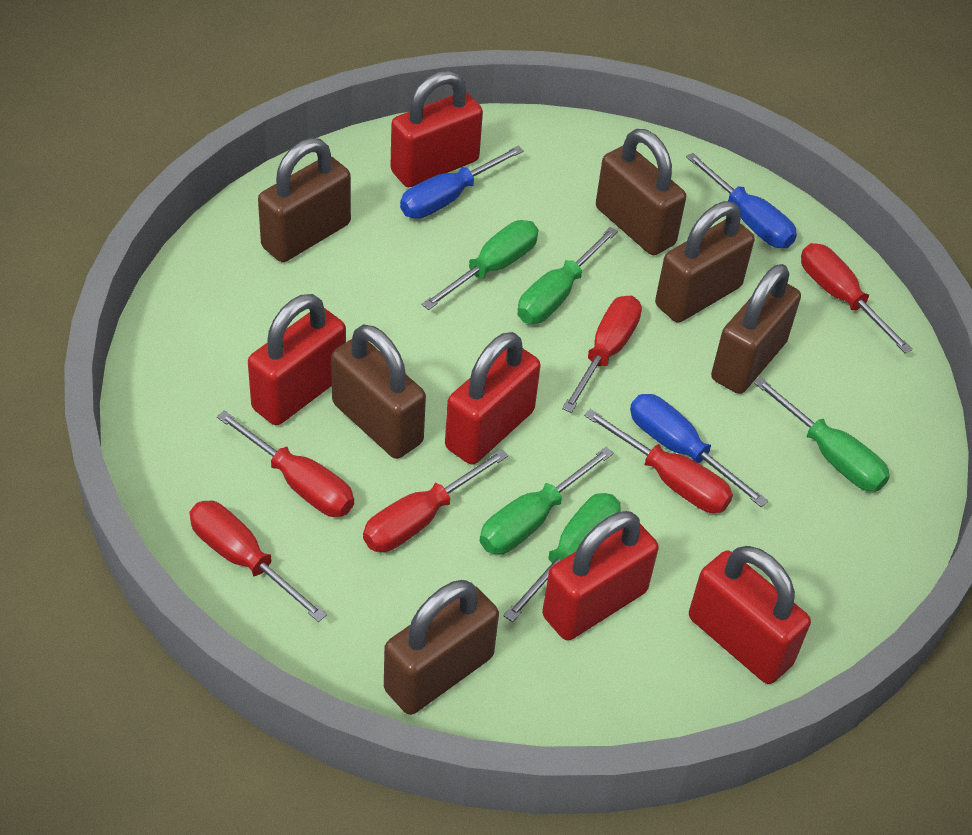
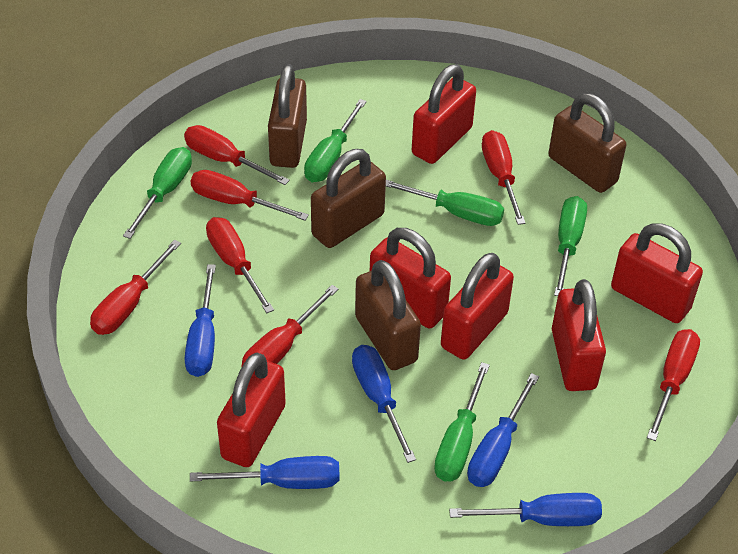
blue screwdriver: [400,146,524,219] [630,394,768,507] [686,153,797,248] = 3 -> [185,264,216,377] [190,456,340,489] [352,345,416,463] [449,493,602,526] [467,373,539,487] = 5
brown padlock: [258,138,351,262] [331,324,426,459] [384,580,499,715] [596,129,686,255] [655,201,754,323] [711,264,801,394] = 6 -> [268,64,307,168] [311,149,386,248] [355,260,421,370] [549,93,626,193] = 4
red padlock: [248,294,346,425] [391,71,483,187] [445,332,541,465] [542,511,659,641] [689,546,811,684] = 5 -> [217,353,286,467] [370,228,451,329] [412,64,476,164] [441,253,514,360] [552,279,606,391] [611,224,703,323] = 6
red screwdriver: [189,501,327,622] [217,410,354,517] [363,449,508,552] [562,296,642,413] [584,409,733,513] [801,243,913,353] = 6 -> [90,240,181,335] [184,125,290,185] [190,170,309,221] [206,217,274,313] [242,285,338,366] [482,130,525,225] [647,329,700,441] = 7

